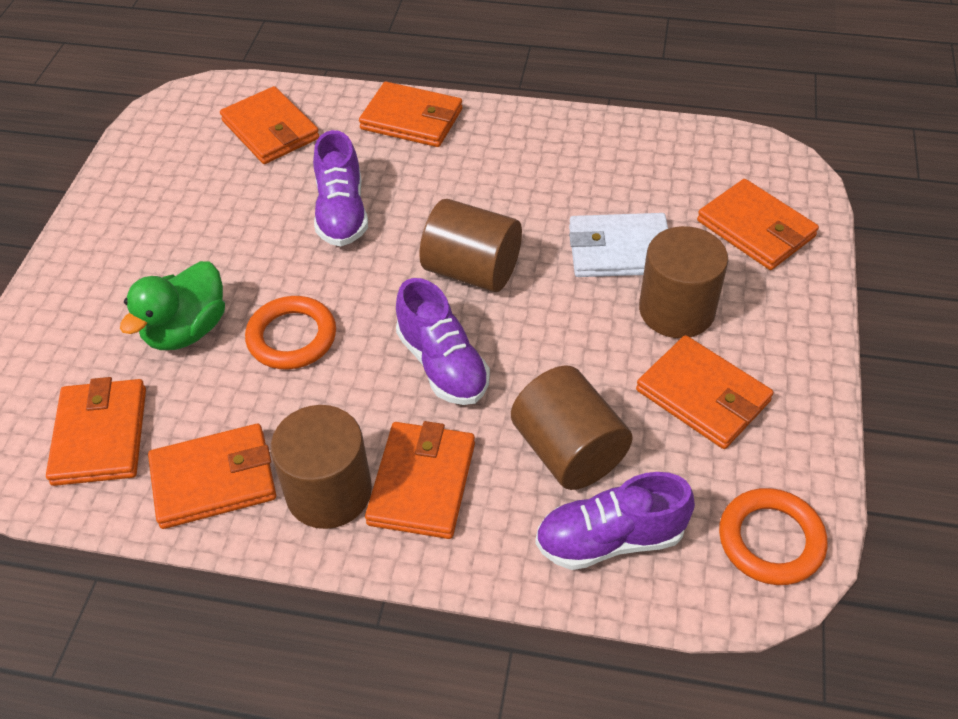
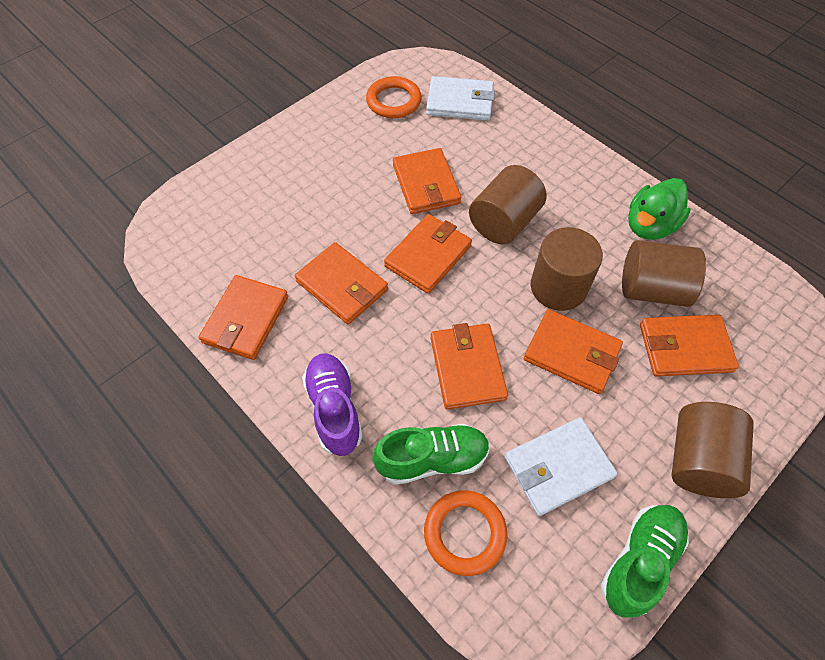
green shoe: none = 0 -> [373,424,490,485] [601,505,689,618] = 2
purple shoe: [313,130,368,246] [396,278,490,405] [535,472,695,570] = 3 -> [302,353,363,456] = 1
white wallet: [569,213,668,277] = 1 -> [426,76,495,121] [505,417,618,516] = 2

